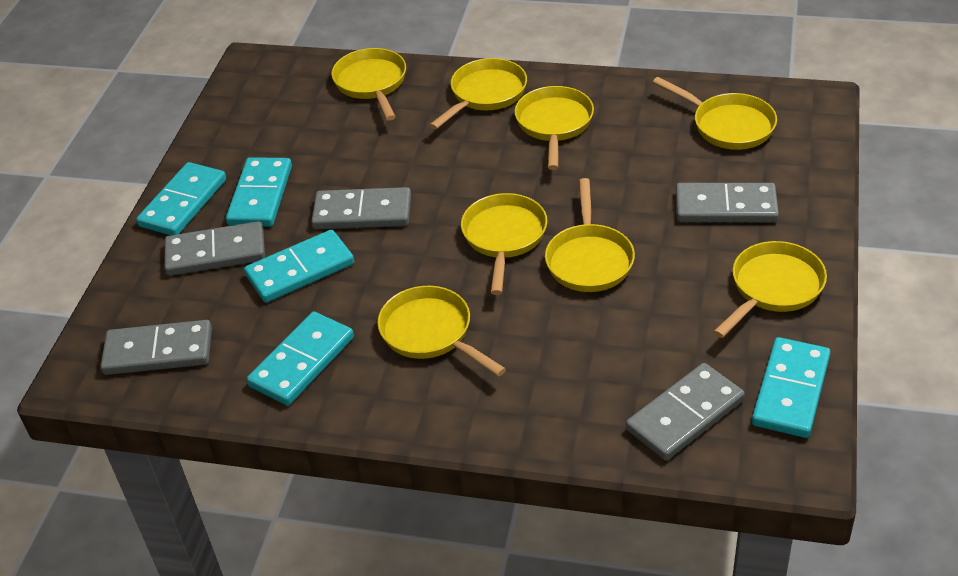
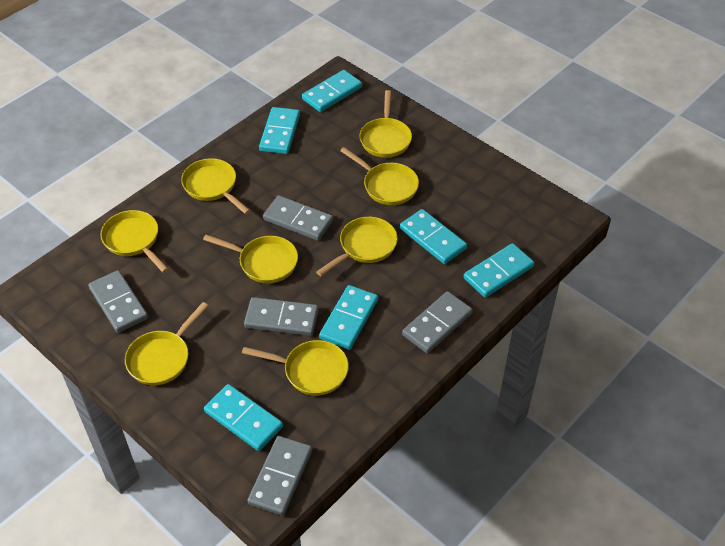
turquoise domino: [136,162,226,235] [226,157,292,227] [244,230,354,303] [247,312,354,405] [752,337,831,438] = 5 -> [204,384,283,451] [259,107,300,154] [302,70,362,112] [319,285,378,350] [400,209,467,264] [464,243,534,298] = 6

